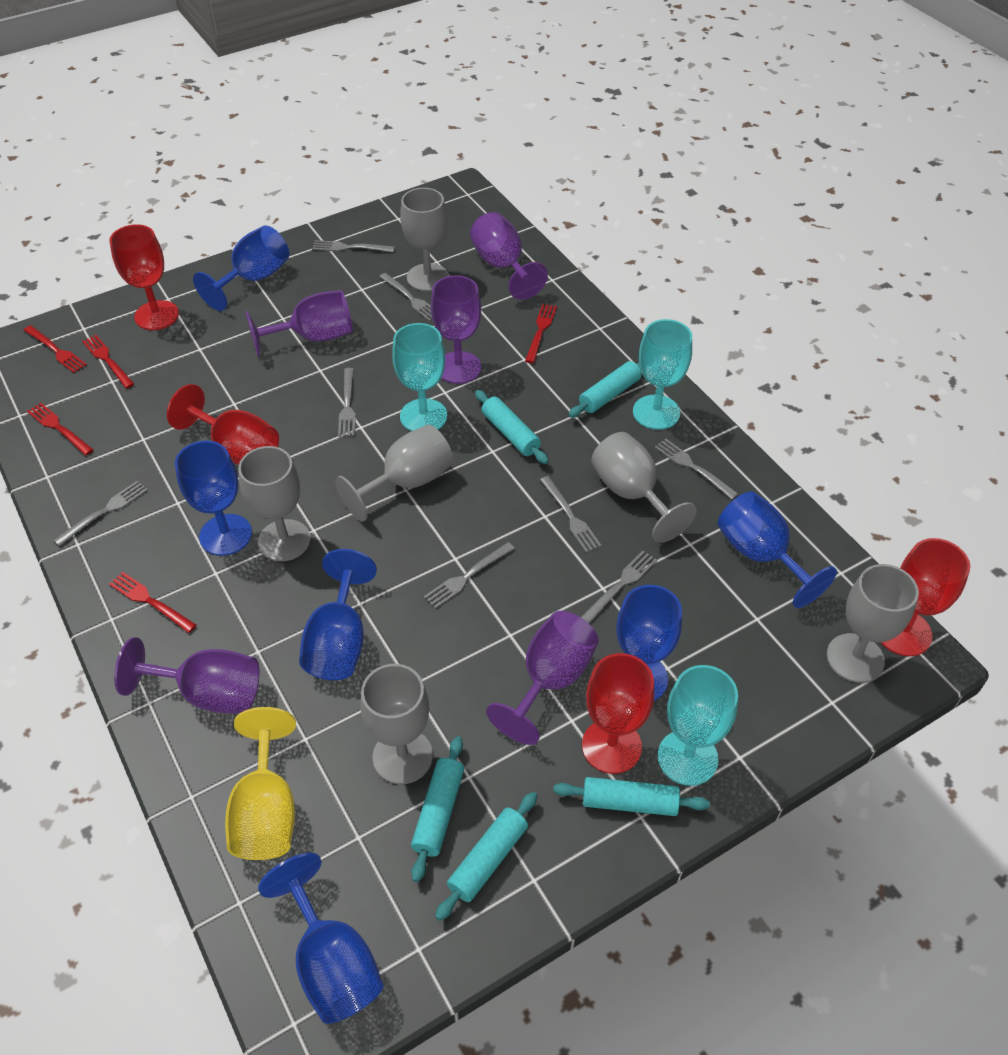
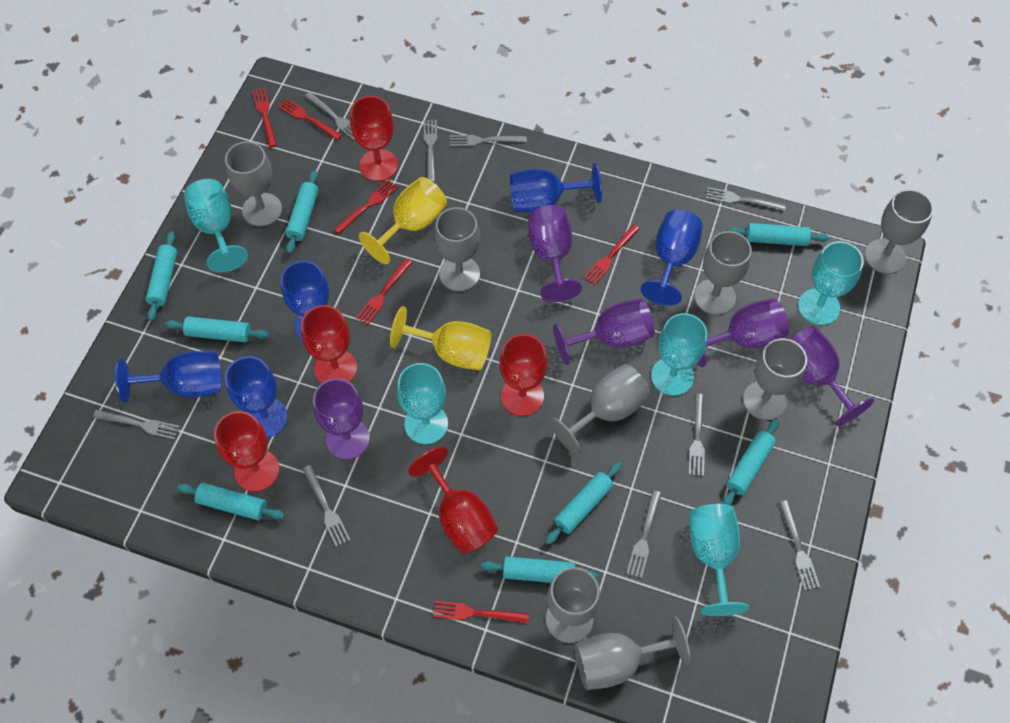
blue goblet: [175,440,252,556] [193,225,289,311] [258,853,384,1024] [299,549,377,680] [616,585,682,701] [718,491,837,608] = 6 -> [115,351,222,403] [225,356,288,438] [281,261,329,341] [510,163,602,212] [640,210,703,306] = 5
grey fork: [53,481,148,546] [312,240,395,252] [338,368,356,437] [379,273,432,321] [424,542,515,609] [540,476,602,553] [581,551,657,624] [655,439,738,499] = 8 -> [93,410,180,440] [303,465,350,547] [305,92,355,140] [424,120,437,182] [450,135,527,147] [626,490,662,578] [688,394,705,476] [705,187,786,211] [779,500,820,590] = 9
grey goblet: [238,446,310,562] [335,425,453,522] [360,664,433,784] [400,188,449,291] [591,432,697,543] [827,564,919,683] = 6 -> [225,141,282,227] [434,207,480,292] [546,567,600,643] [550,364,651,455] [574,616,691,690] [694,231,752,315] [743,338,807,420] [865,189,934,274] = 8
red fork: [24,325,87,373] [27,403,93,455] [82,335,134,388] [109,572,197,633] [525,304,557,363] = 5 -> [252,88,277,148] [278,98,342,140] [333,180,398,234] [356,258,412,325] [433,601,529,623] [584,224,640,285] = 6
red goblet: [109,224,179,330] [167,384,279,465] [582,653,655,774] [881,538,970,656] = 4 -> [214,411,279,492] [301,305,357,384] [350,96,398,181] [408,447,498,553] [499,334,547,416] = 5
turquoise goblet: [392,323,447,431] [633,319,692,430] [658,665,738,786] = 3 -> [184,179,248,272] [397,363,448,444] [651,313,707,396] [690,504,749,616] [798,241,864,325] = 5
turquoise rolling pin: [411,736,464,882] [435,792,538,921] [475,390,549,464] [553,777,710,816] [569,361,642,418] = 5 -> [146,231,178,321] [165,316,269,342] [177,483,285,520] [285,170,319,254] [481,556,598,583] [545,462,622,545] [723,419,779,506] [728,223,829,246] = 8
yellow goblet: [225,707,296,860] = 1 -> [359,177,447,264] [390,306,491,370] = 2

